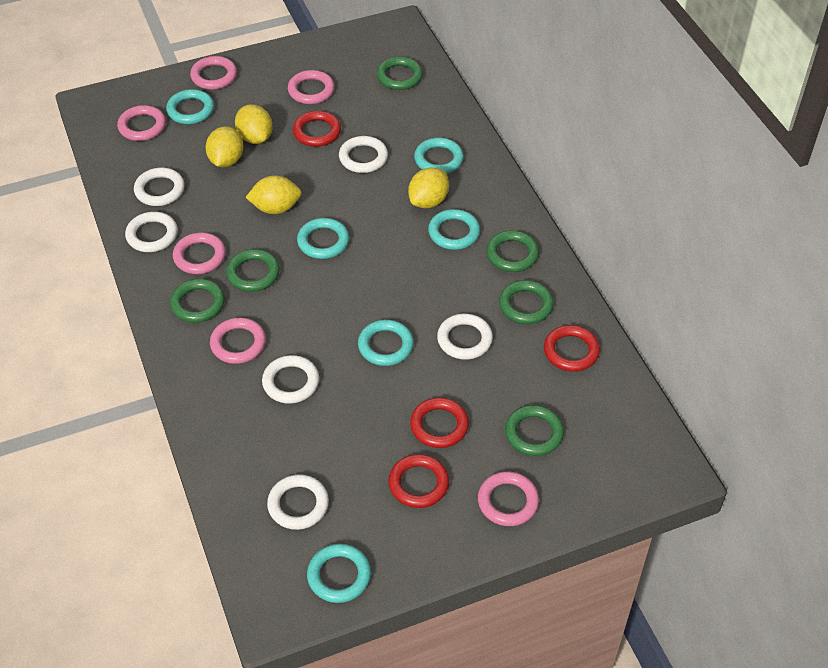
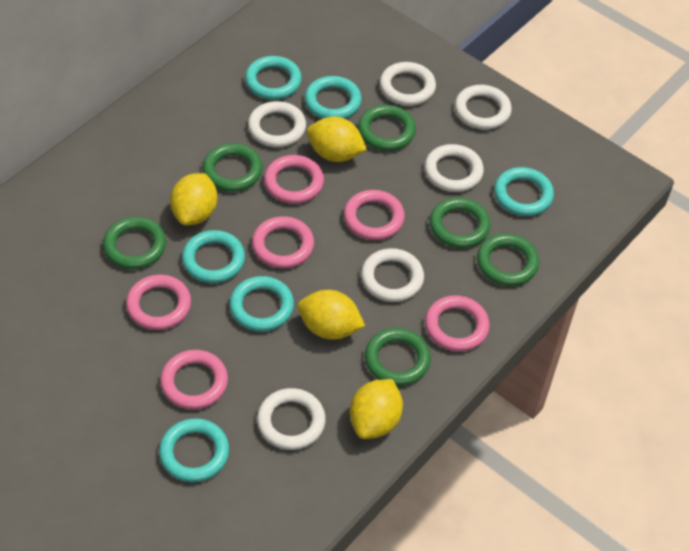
red ring: [293,111,341,147] [388,454,449,508] [410,397,469,448] [544,325,600,372] = 4 -> none = 0

